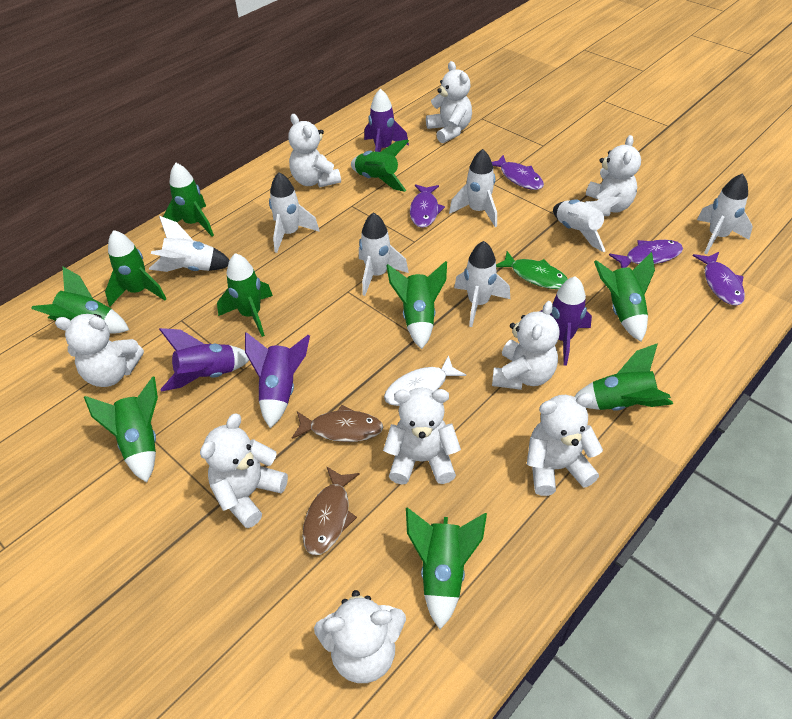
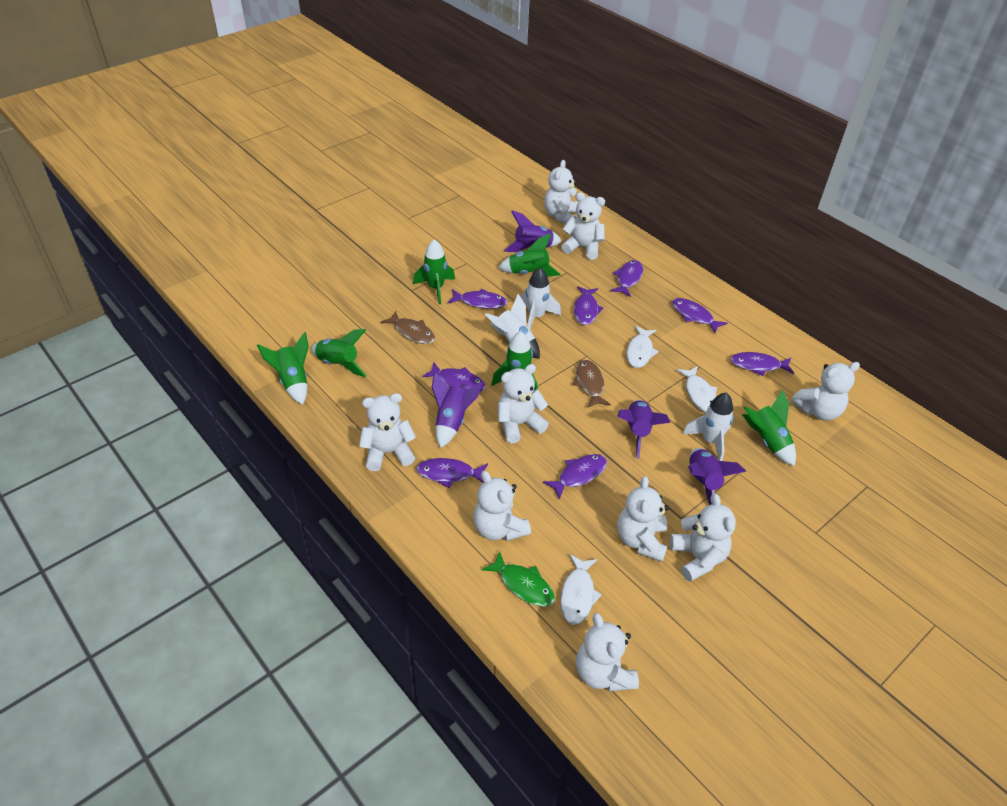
green rocket: [31,266,129,333] [84,376,158,482] [105,230,166,307] [163,163,214,236] [217,253,273,337] [351,139,409,192] [386,261,447,349] [406,508,487,629] [574,343,673,411] [594,252,655,341] = 10 -> [257,332,309,405] [311,329,367,377] [413,239,455,304] [491,331,538,391] [498,234,561,277] [742,390,796,466] = 6
purple fish: [410,184,445,228] [492,155,544,190] [609,240,683,268] [693,252,745,306] = 4 -> [416,458,488,488] [423,362,486,392] [448,289,507,309] [543,454,607,500] [574,286,603,325] [611,260,643,297] [672,298,728,333] [730,352,794,376] = 8
white fish: [384,355,466,406] = 1 -> [560,554,602,625] [626,326,659,368] [677,366,717,412] = 3
white rocket: [149,216,229,272] [269,172,320,253] [359,212,409,296] [449,149,497,227] [454,241,510,327] [553,196,623,252] [697,173,753,254] = 7 -> [485,294,540,359] [521,268,561,329] [682,393,734,461] = 3

